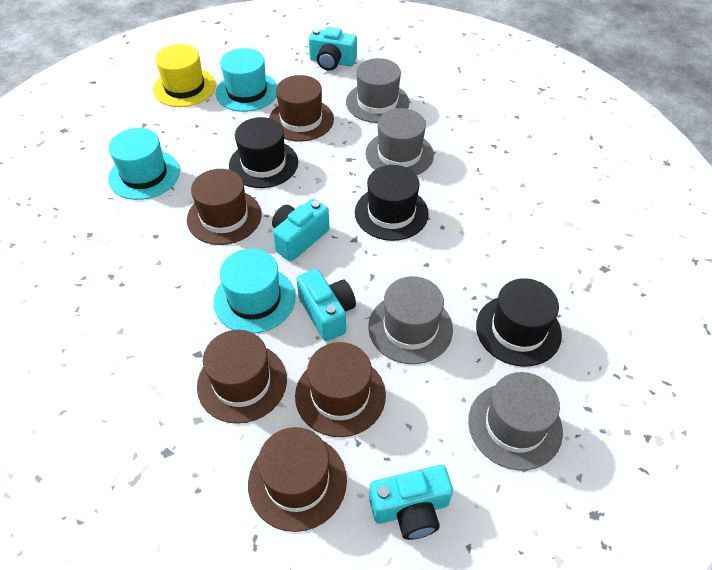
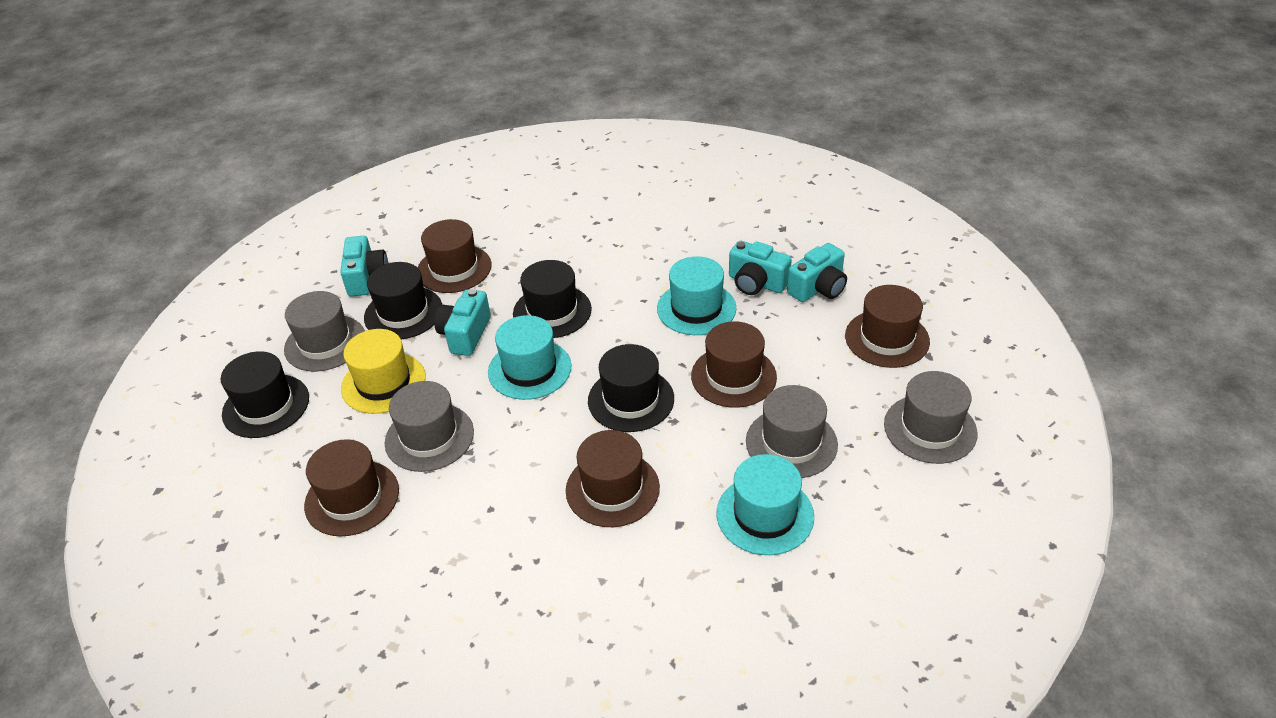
black hat: [229,117,298,188] [355,165,429,241] [476,278,562,367] = 3 -> [221,351,309,438] [364,262,442,339] [513,260,592,338] [588,344,674,432] = 4

